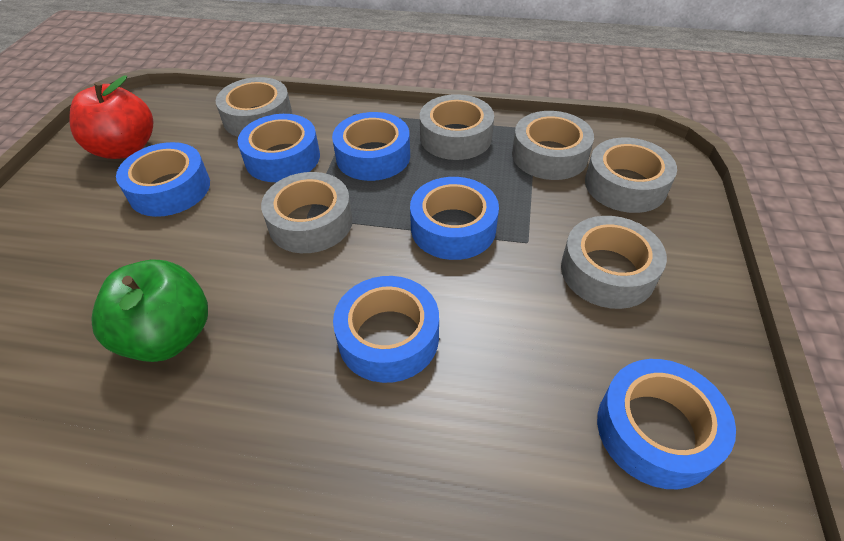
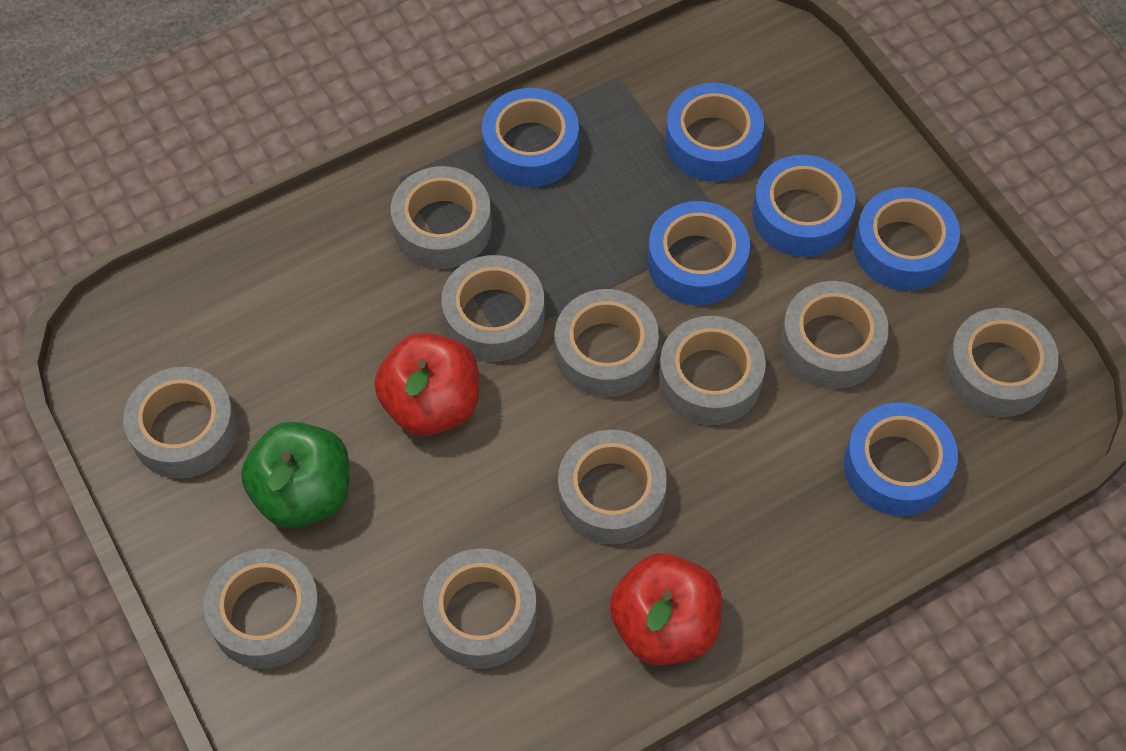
grey tape: [216,77,293,137] [261,172,353,253] [420,94,494,160] [512,111,594,180] [561,216,667,309] [585,138,677,213] = 6 -> [123,367,237,479] [204,549,322,669] [391,166,492,269] [423,548,537,669] [441,255,545,362] [555,289,659,397] [558,430,667,544] [659,316,766,425] [780,281,889,389] [946,308,1059,417] = 10
red apple: [69,76,153,159] = 1 -> [374,333,479,436] [610,553,722,665] = 2

